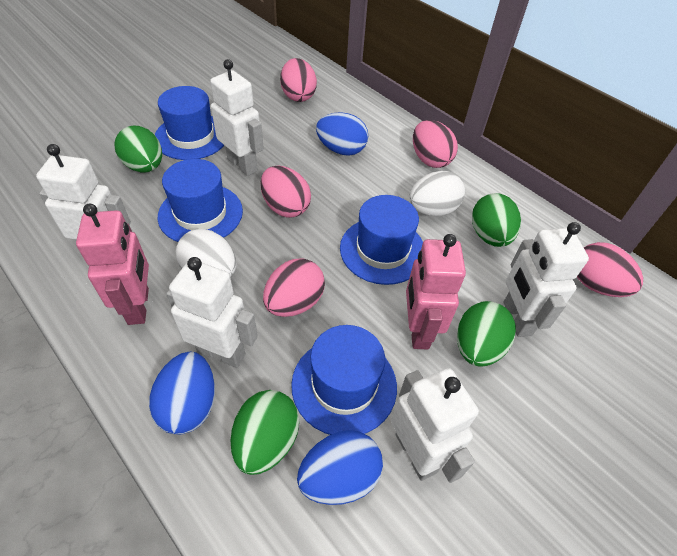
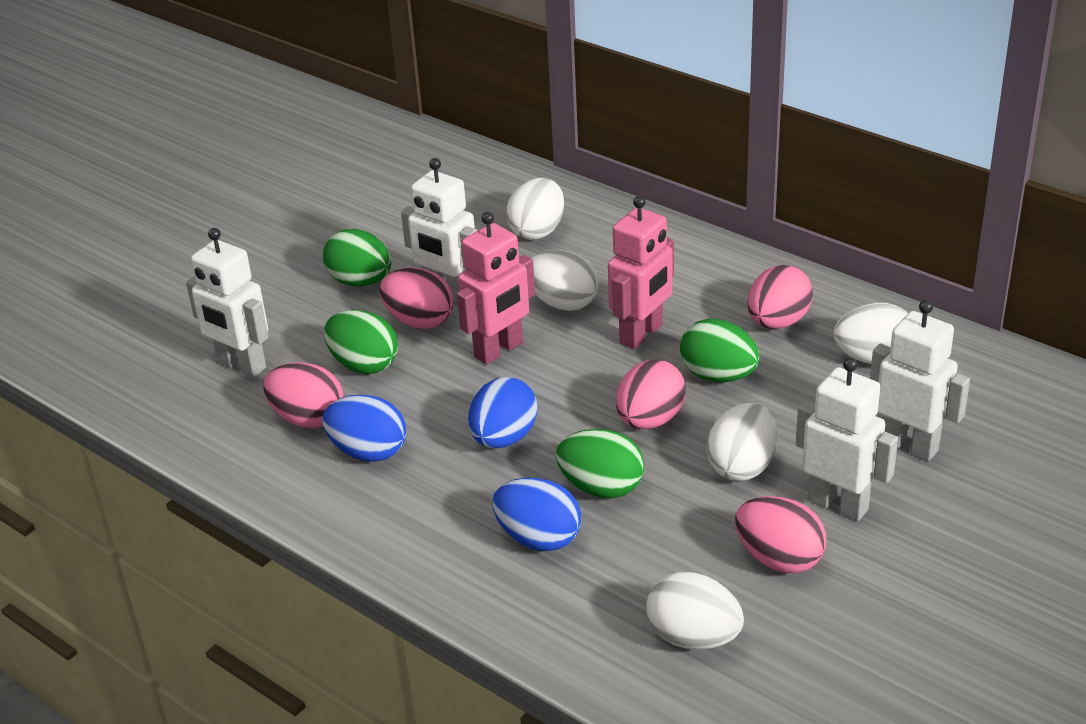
blue hat: [155,86,224,160] [158,159,243,242] [291,325,397,435] [340,195,423,285] = 4 -> none = 0
white egg: [176,229,236,277] [409,171,465,216] = 2 -> [506,178,564,240] [531,250,599,311] [647,572,744,650] [707,403,777,481] [833,303,908,364] = 5
white robot: [36,144,131,240] [166,257,258,368] [210,59,264,176] [391,368,479,483] [504,222,589,337] = 5 -> [186,228,268,377] [401,158,477,302] [796,357,898,521] [870,300,970,461] = 4

